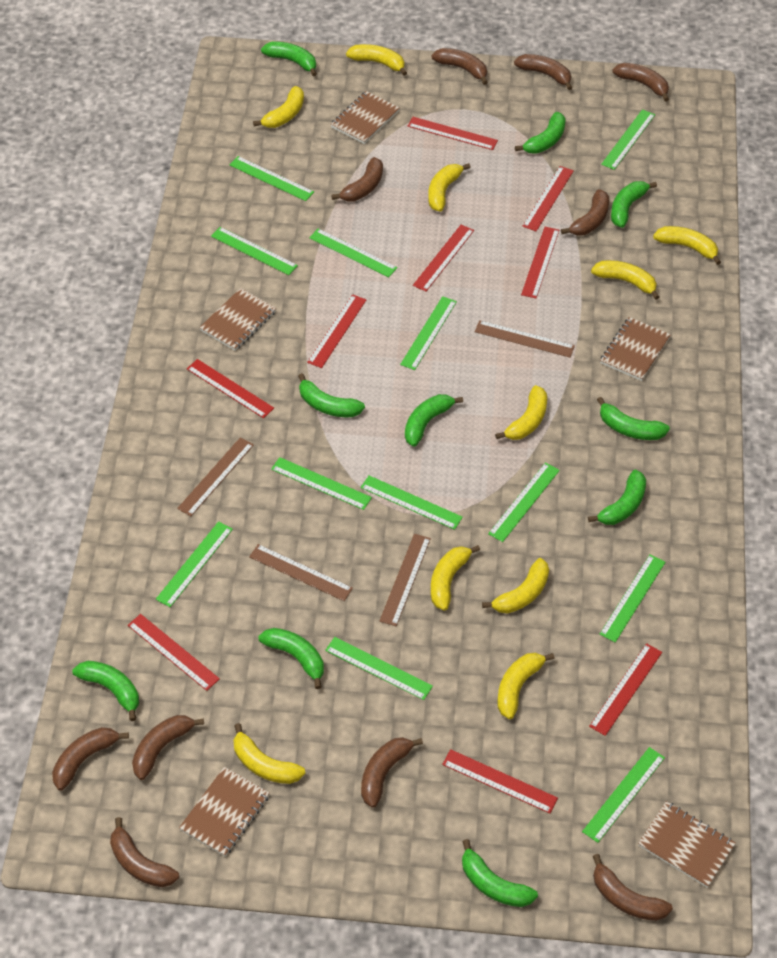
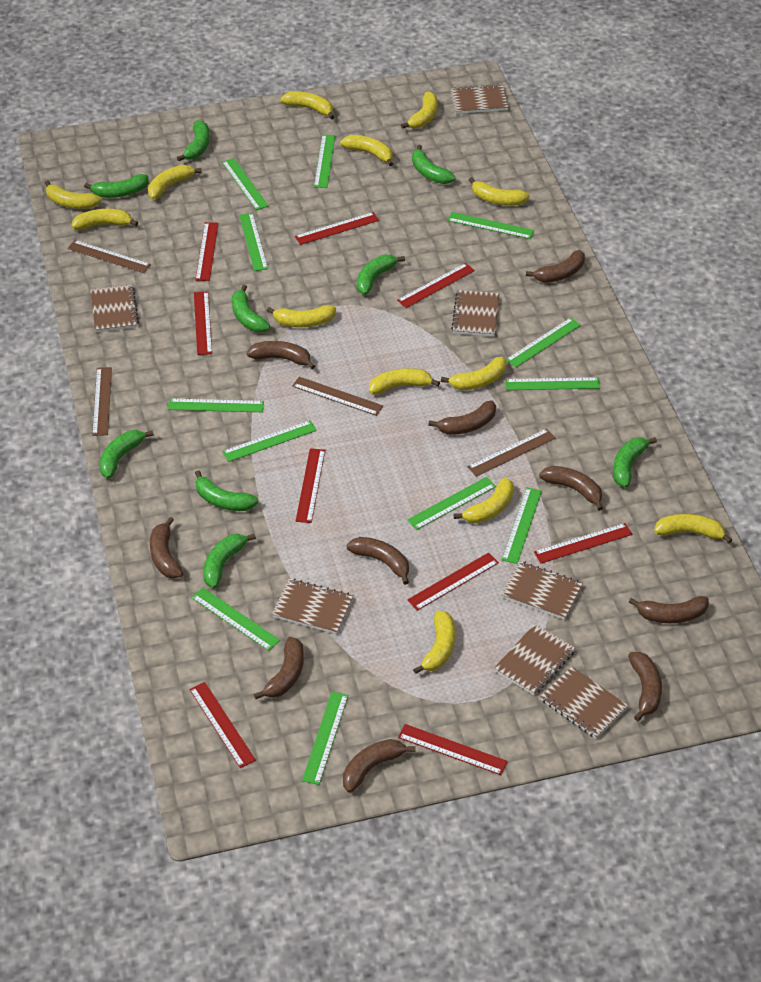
brown notebook: [179,767,270,857] [199,288,276,351] [331,91,400,144] [600,317,671,381] [638,801,736,888] = 5 -> [90,285,139,332] [272,578,353,634] [451,84,509,114] [451,290,499,337] [494,624,575,695] [501,561,583,620] [540,666,628,739] = 7
green banana: [72,661,139,721] [258,628,324,689] [261,42,317,77] [298,373,365,417] [405,394,463,447] [462,839,538,907] [515,112,566,154] [588,469,646,525] [597,397,670,440] [611,181,657,228] = 10 -> [84,174,149,198] [99,430,154,479] [177,120,210,161] [195,470,259,511] [203,534,256,588] [232,285,270,332] [357,255,405,295] [412,145,455,184] [613,437,657,488] = 9
yellow banana: [233,723,305,784] [253,86,304,128] [346,44,407,76] [428,163,471,212] [431,545,480,610] [482,558,549,613] [495,385,547,440] [497,653,555,719] [591,260,659,300] [653,226,721,265] = 10 -> [45,180,101,209] [71,209,138,230] [148,165,202,199] [267,305,336,327] [280,91,334,119] [340,135,393,166] [369,368,440,395] [401,91,437,129] [413,610,455,674] [441,357,506,390] [454,477,514,523] [469,177,530,205] [654,514,732,543] = 13

